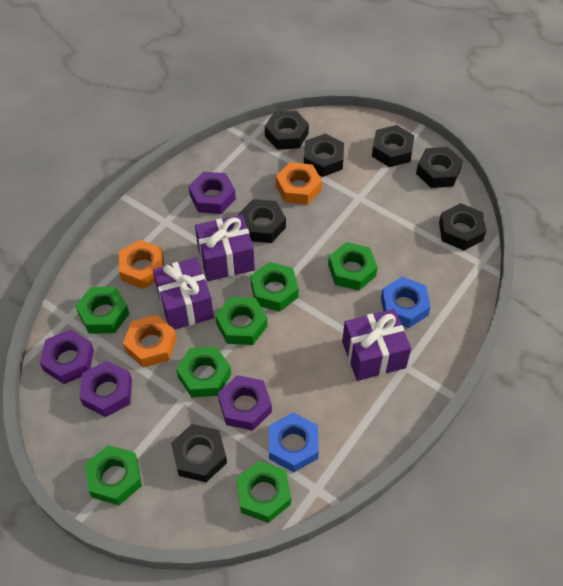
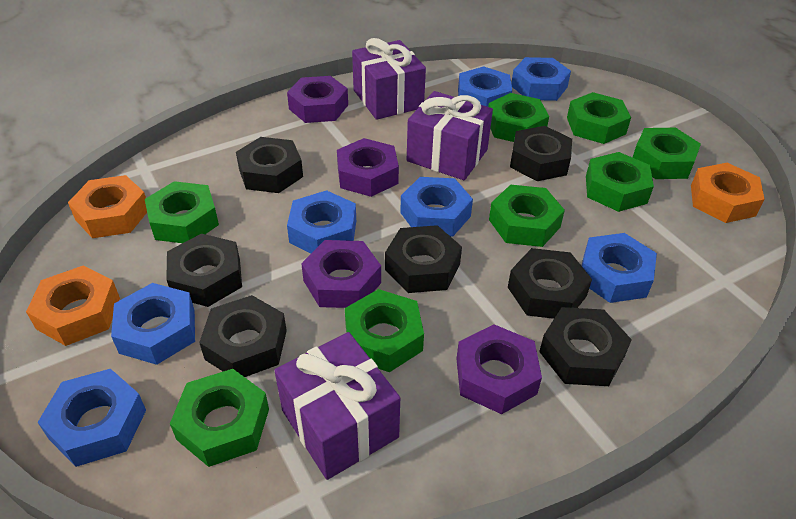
blue nut: [269,413,319,472] [381,277,431,328] = 2 -> [37,369,146,467] [111,283,195,365] [287,190,356,253] [400,177,473,237] [458,67,512,107] [511,57,571,101] [582,233,657,303] = 7
green nut: [75,287,129,334] [85,445,142,505] [176,347,231,397] [215,297,267,345] [236,461,291,523] [250,262,299,312] [328,242,378,291] = 7 -> [145,181,219,243] [170,369,269,467] [345,289,424,372] [488,93,549,142] [489,184,565,247] [567,92,631,144] [586,152,654,212] [632,128,701,179] = 8

